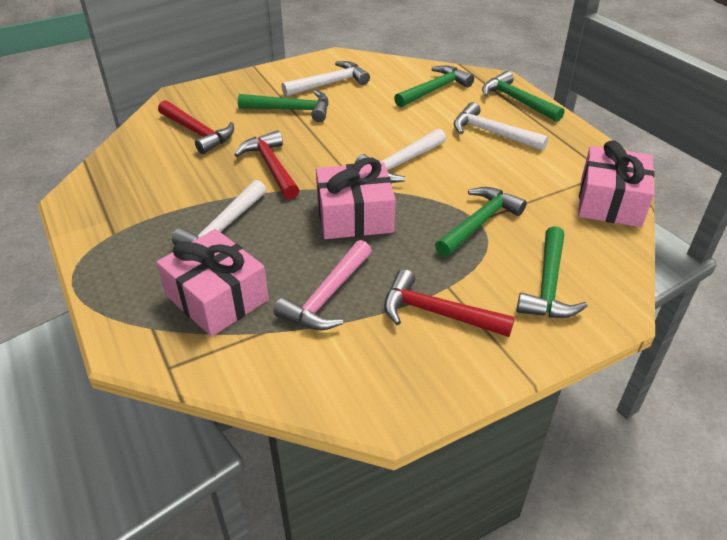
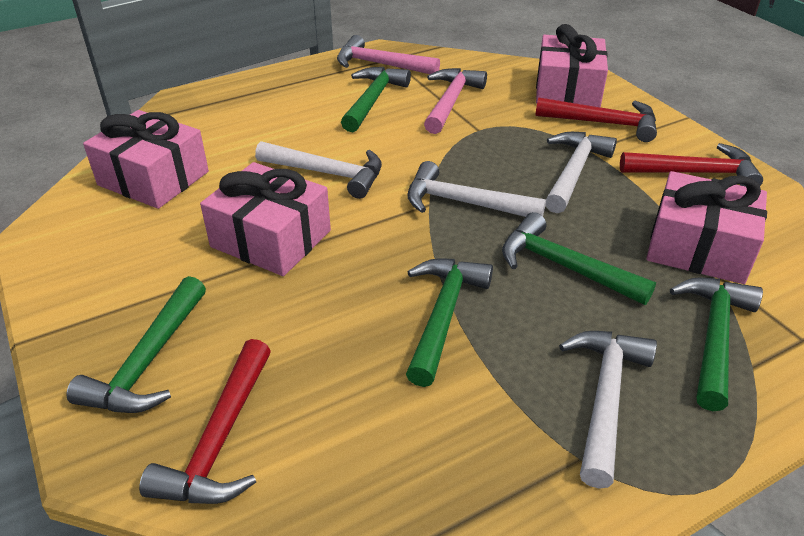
pink gift: [156,229,269,337] [316,158,396,239] [578,140,655,227] = 3 -> [83,110,209,209] [200,162,331,276] [536,24,608,107] [646,171,767,284] = 4
pink hammer: [274,240,372,330] = 1 -> [337,35,440,74] [424,68,487,134] = 2

